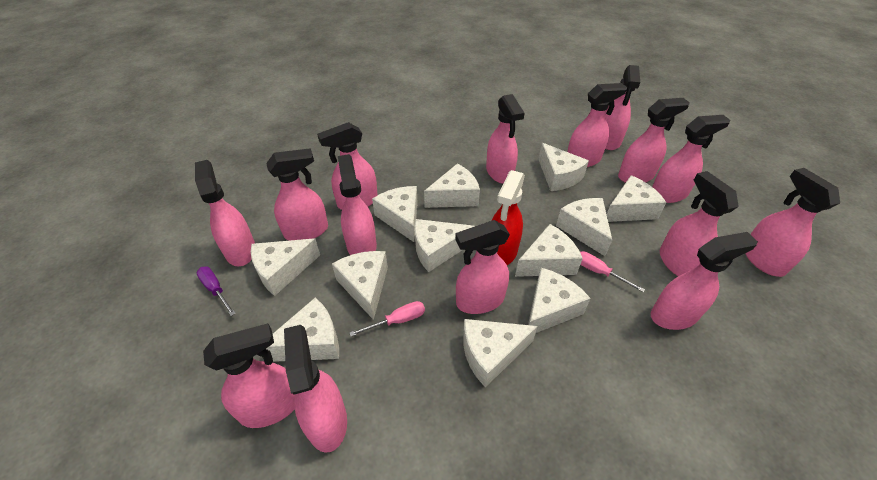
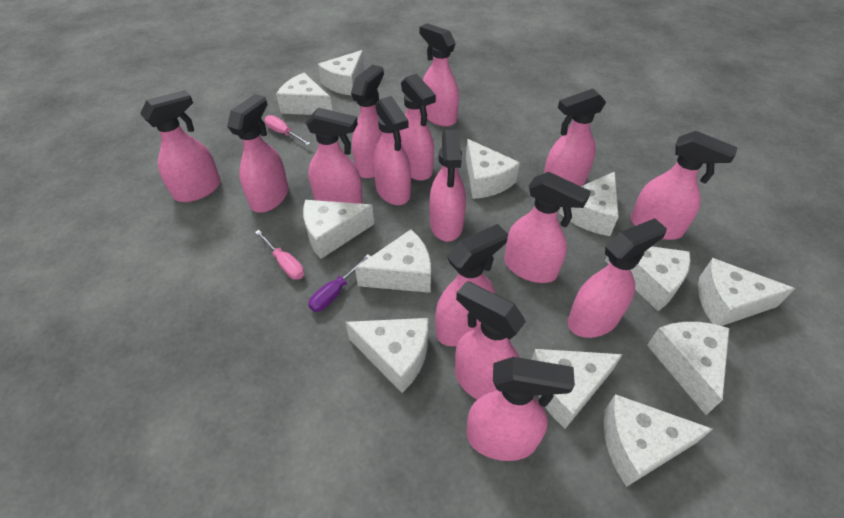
red spray bottle: [491,170,525,265] = 1 -> none = 0

